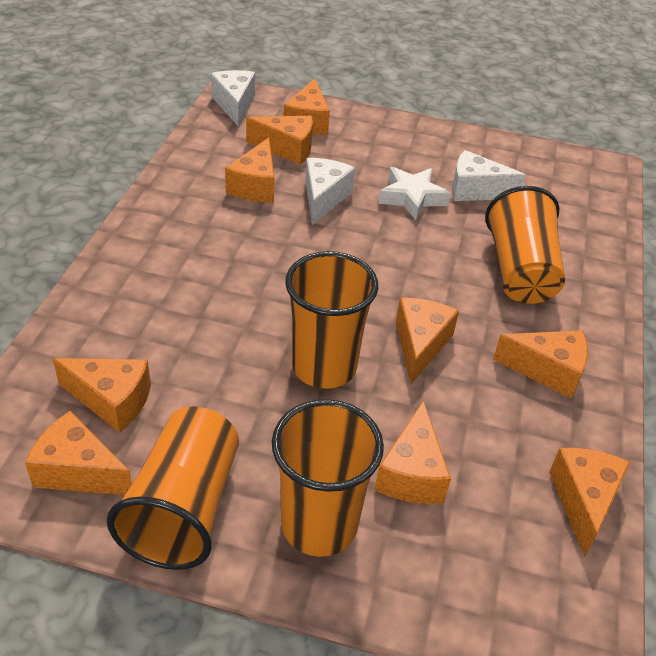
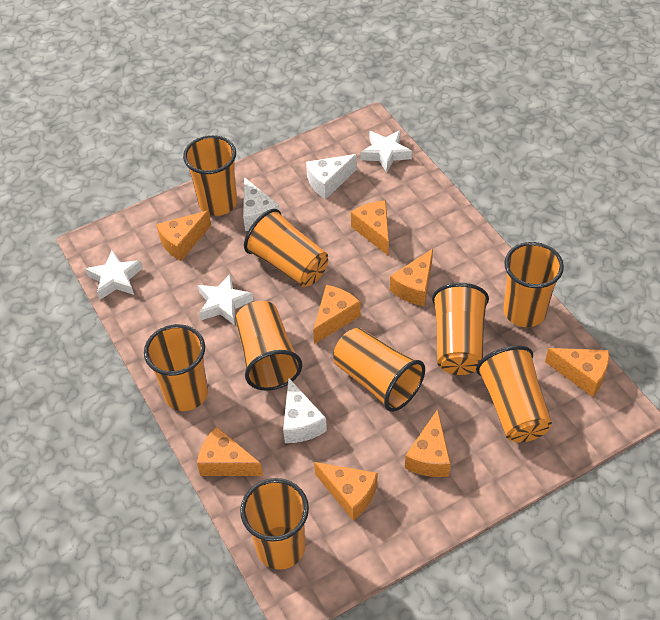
orange cheese: [25,411,132,495] [53,358,151,433] [225,138,274,202] [246,116,313,165] [284,78,330,135] [375,401,451,504] [396,298,459,384] [493,330,588,399] [549,448,630,557] = 9 -> [156,211,211,261] [197,426,263,476] [313,285,361,344] [314,462,377,521] [351,201,389,255] [390,249,433,306] [405,409,451,477] [545,348,609,397] = 8
orange cup: [107,406,239,570] [272,399,384,557] [285,251,378,389] [485,186,565,304] = 4 -> [144,324,208,411] [183,135,237,216] [235,301,302,390] [240,478,309,570] [244,209,328,287] [333,328,425,412] [432,283,489,375] [476,345,552,443] [504,242,564,327] = 9
white star: [378,167,451,220] = 1 -> [85,250,143,300] [198,274,254,325] [361,130,412,173] = 3

